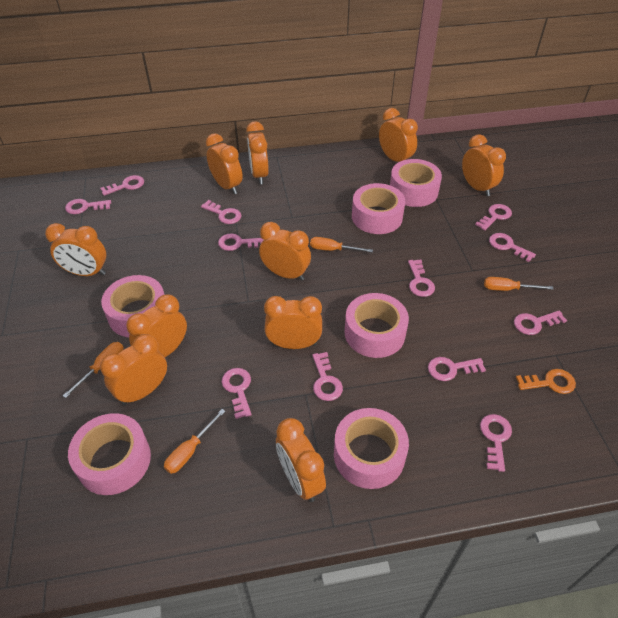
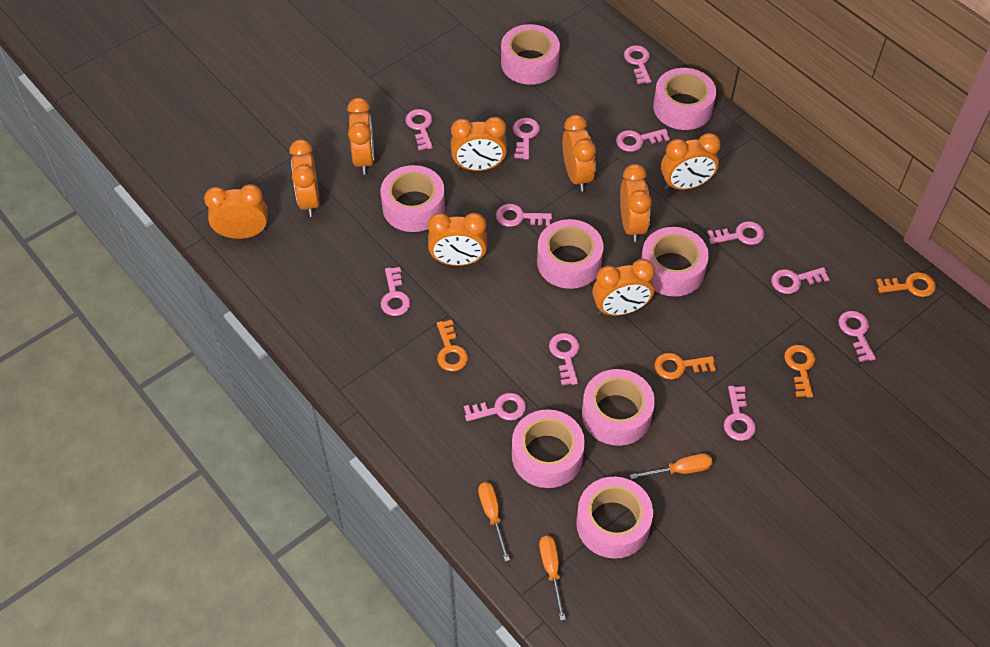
orange clock: [45,223,106,276] [100,334,167,405] [126,294,187,357] [206,133,242,194] [246,121,269,184] [259,222,311,281] [264,296,322,349] [276,418,326,502] [379,108,418,162] [462,134,506,197] = 10 -> [204,184,267,239] [289,139,320,217] [347,98,374,175] [428,213,487,266] [451,117,507,171] [562,115,596,191] [592,259,655,316] [620,164,652,242] [661,133,721,190] = 9
orange key: [516,369,576,394] = 1 -> [437,320,468,371] [655,353,716,380] [784,345,815,398] [876,272,936,297] = 4
orange screwdriver: [63,342,124,398] [164,409,225,474] [310,237,373,253] [484,277,553,291] = 4 -> [478,482,510,561] [539,536,566,621] [630,453,712,479] = 3
pink tape: [68,413,151,495] [101,275,165,337] [334,408,409,489] [345,293,409,358] [352,183,405,234] [390,159,442,207] = 6 -> [381,165,445,232] [501,24,560,85] [512,409,585,488] [537,219,604,289] [576,477,653,559] [582,369,655,446] [641,227,709,297] [653,68,716,130] = 8

